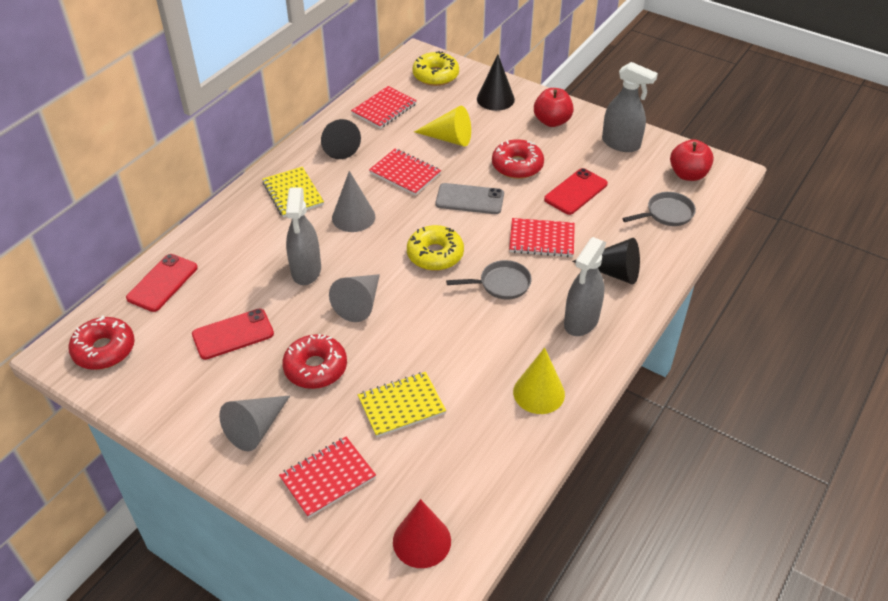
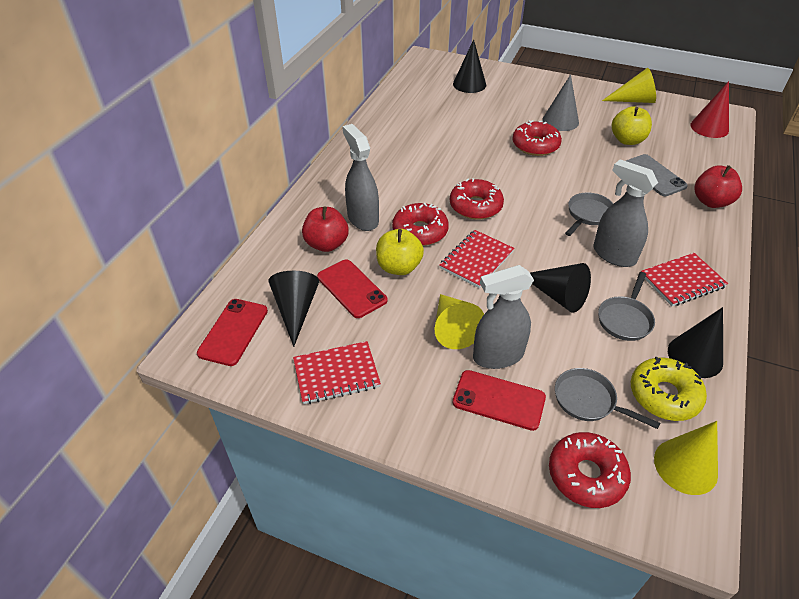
black cone: [321,119,361,159] [477,54,515,111] [572,238,640,285] = 3 -> [268,271,319,347] [453,39,486,93] [530,263,591,313] [668,307,723,378] = 4
grey cone: [219,395,290,451] [329,274,380,322] [332,171,375,232] = 3 -> [543,74,579,131] = 1
grey pan: [446,260,532,300] [622,192,696,226] = 2 -> [555,368,660,429] [565,193,613,236] [598,272,655,341] = 3
red donut: [68,315,135,370] [282,334,347,389] [492,139,544,179] = 3 -> [392,203,449,246] [450,178,504,220] [512,120,562,156] [549,432,631,508] = 4
red notebook: [279,437,376,518] [351,86,417,129] [369,149,441,196] [509,218,575,257] = 4 -> [293,341,381,404] [439,230,514,288] [641,253,728,306] = 3
yellow apple: none = 0 -> [376,229,424,275] [612,106,652,145] = 2
yellow cone: [414,106,471,146] [513,348,565,414] = 2 -> [435,294,484,349] [602,68,656,103] [654,421,718,495] = 3
yellow donut: [407,225,464,271] [412,51,459,86] = 2 -> [631,357,707,421] = 1
yellow notebook: [262,167,324,218] [358,372,446,437] = 2 -> none = 0

